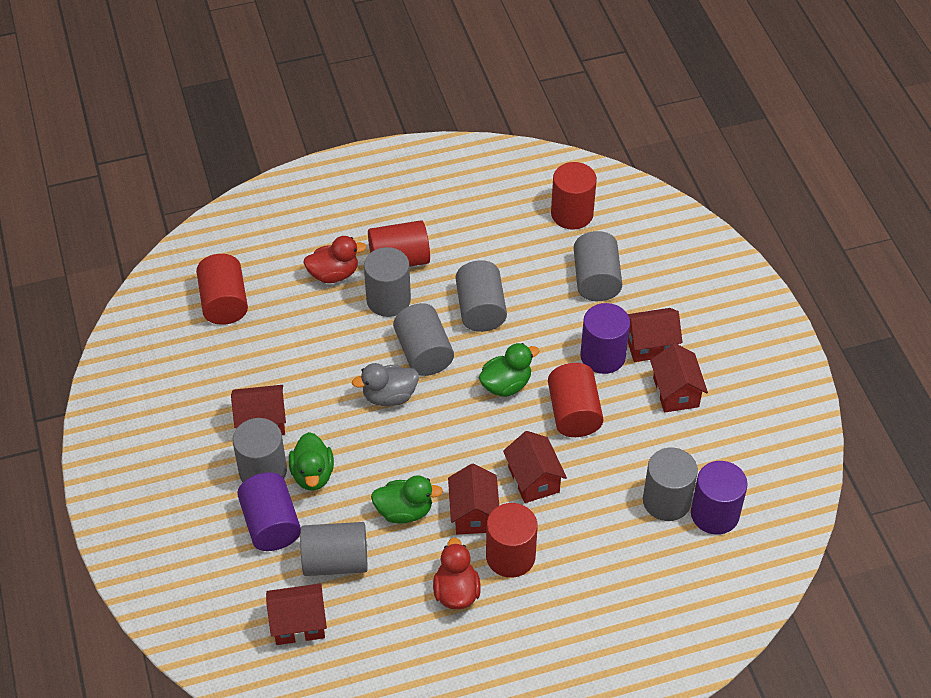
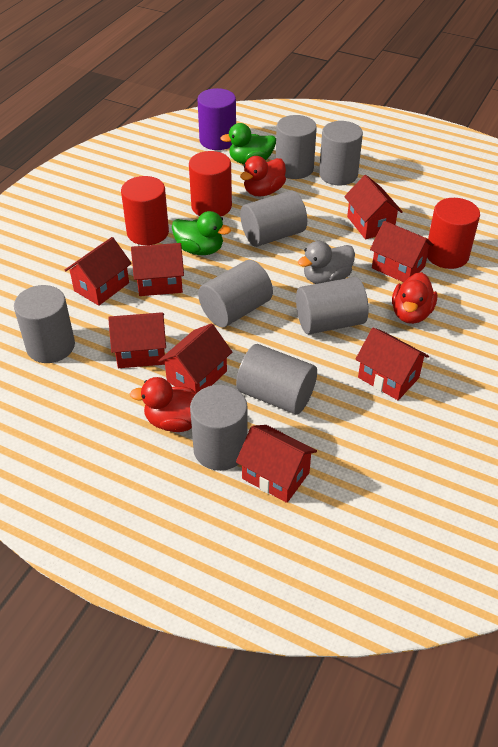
green duck: [289,432,334,491] [371,475,443,524] [479,343,539,397] = 3 -> [172,211,231,255] [220,123,276,164] = 2
grey cylinder: [233,418,287,482] [300,522,368,576] [364,247,411,317] [393,303,454,376] [456,260,507,332] [574,231,622,301] [643,448,698,521] = 7 -> [14,285,75,363] [190,385,248,471] [198,260,273,328] [236,344,317,414] [240,190,307,247] [276,115,317,179] [296,277,369,334] [319,121,363,185] = 8
purple cylinder: [237,472,301,551] [580,303,630,374] [691,461,748,535] = 3 -> [197,88,236,150] = 1
red cylinder: [196,254,248,325] [368,220,430,267] [486,503,538,578] [548,363,603,437] [551,162,597,230] = 5 -> [121,176,169,245] [189,151,232,217] [427,198,480,269] = 3
red duck: [303,236,367,283] [433,538,481,609] = 2 -> [130,377,197,432] [240,156,286,197] [392,272,437,324] = 3
red house: [231,385,286,435] [266,583,327,645] [448,464,499,535] [503,431,567,503] [628,308,683,362] [650,343,708,412] = 6 -> [64,237,132,306] [108,312,166,368] [131,243,184,296] [159,323,232,393] [236,425,317,503] [344,175,403,239] [355,328,429,400] [370,221,434,282] = 8

